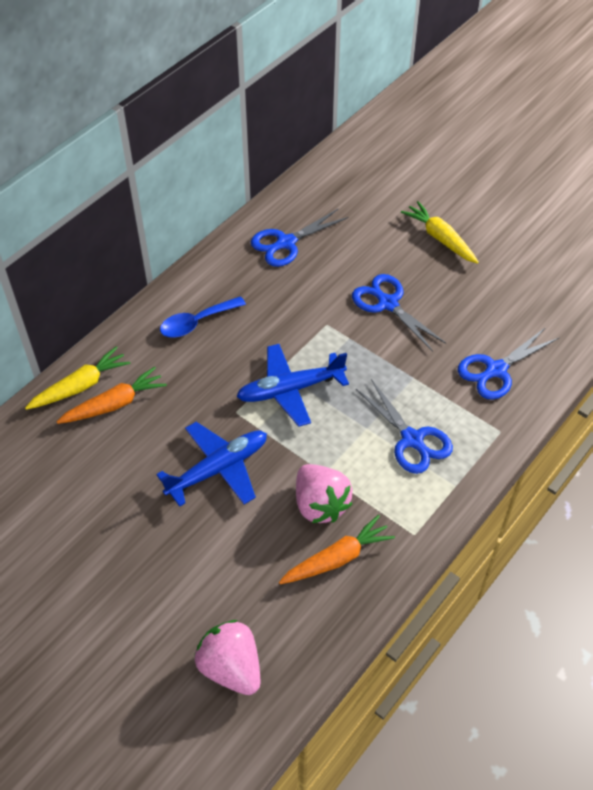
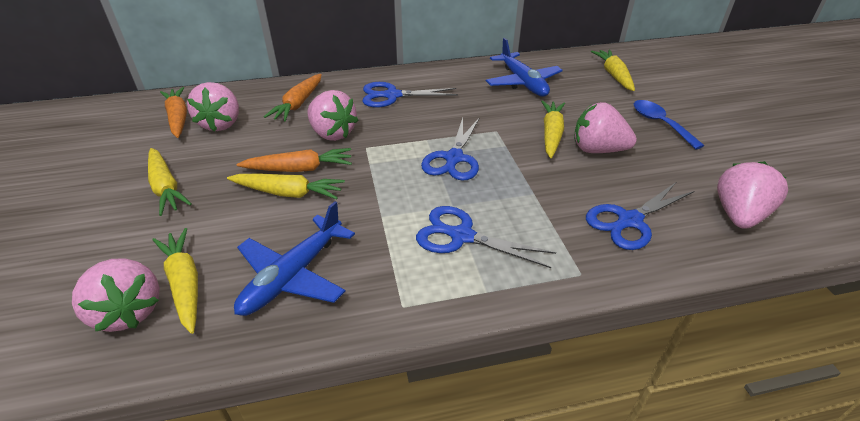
orange carrot: [57,367,167,424] [279,515,395,584] = 2 -> [160,87,187,138] [236,148,352,172] [264,74,322,122] = 3
pink strawberry: [194,620,260,695] [296,464,353,523] = 2 -> [72,258,160,332] [187,82,239,132] [307,90,358,141] [574,102,637,153] [717,161,788,229] = 5
yellow carrot: [25,346,130,410] [401,201,479,264] = 2 -> [148,148,192,216] [152,228,198,334] [227,174,345,200] [541,100,565,158] [591,50,635,91] = 5

